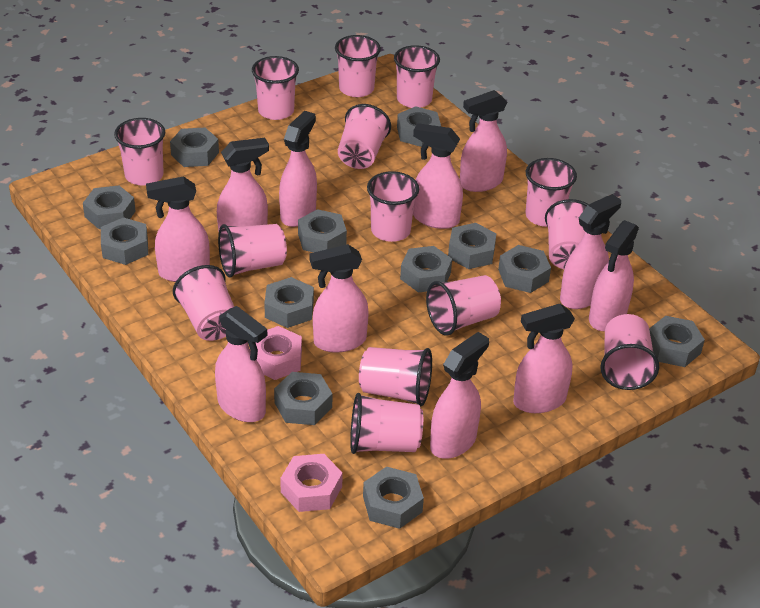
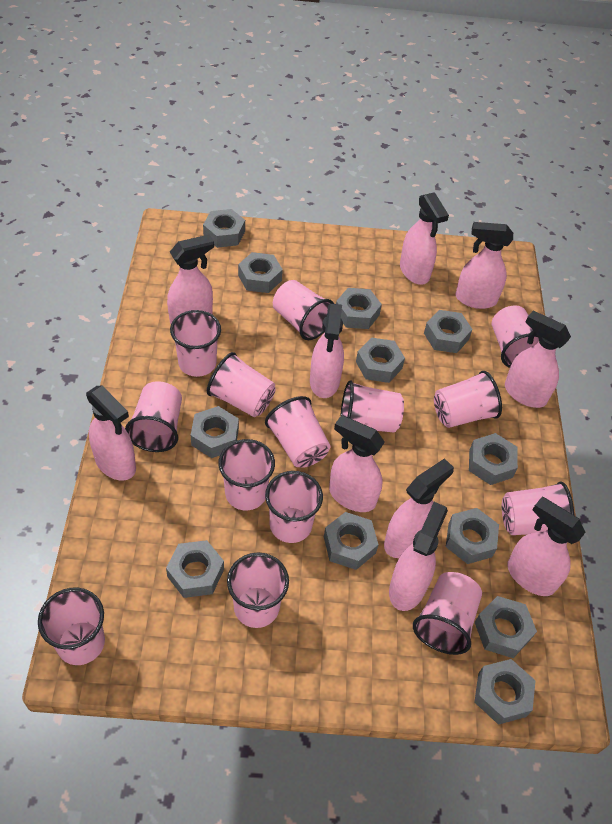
pink nut: [255,326,302,380] [280,454,343,512] = 2 -> none = 0
pink spray bottle: [146,176,210,282] [215,306,267,422] [217,138,269,231] [279,111,317,227] [310,244,369,353] [413,123,463,229] [430,332,489,459] [460,90,507,192] [513,304,575,413] [560,194,621,309] [589,220,639,331] = 11 -> [86,385,136,480] [167,235,214,324] [310,303,344,398] [329,415,385,512] [384,458,454,558] [389,502,448,611] [400,192,449,285] [455,222,513,309] [505,311,571,408] [507,497,586,596] = 10

